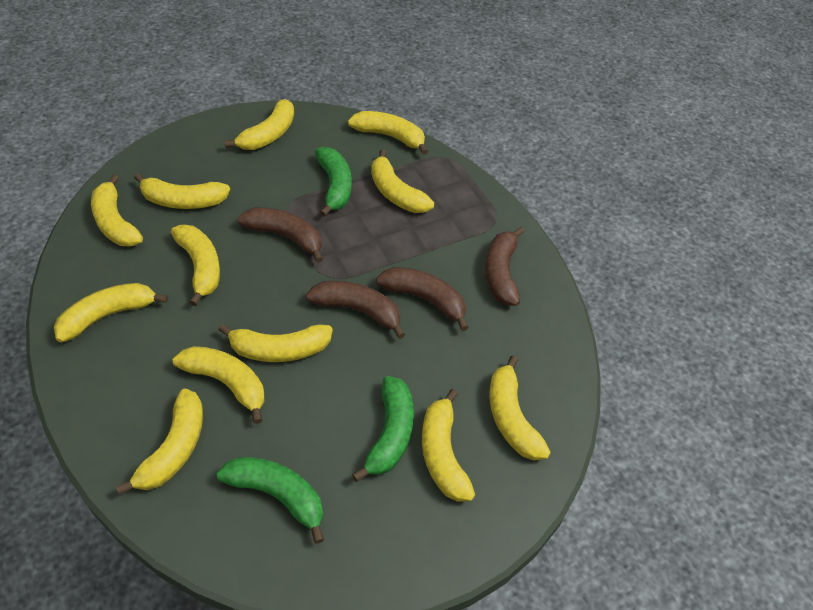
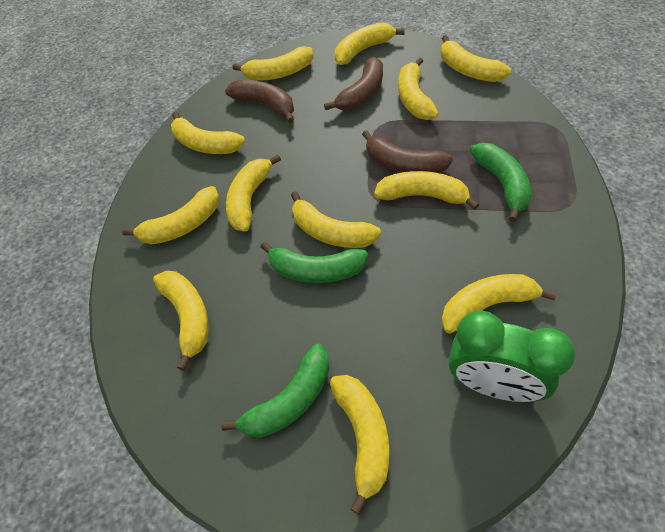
brown banana: [238,207,323,263] [306,281,405,339] [376,267,469,331] [485,227,525,306] = 4 -> [225,80,294,123] [324,57,383,110] [362,130,453,173] = 3
green clock: none = 0 -> [449,311,575,402] = 1

